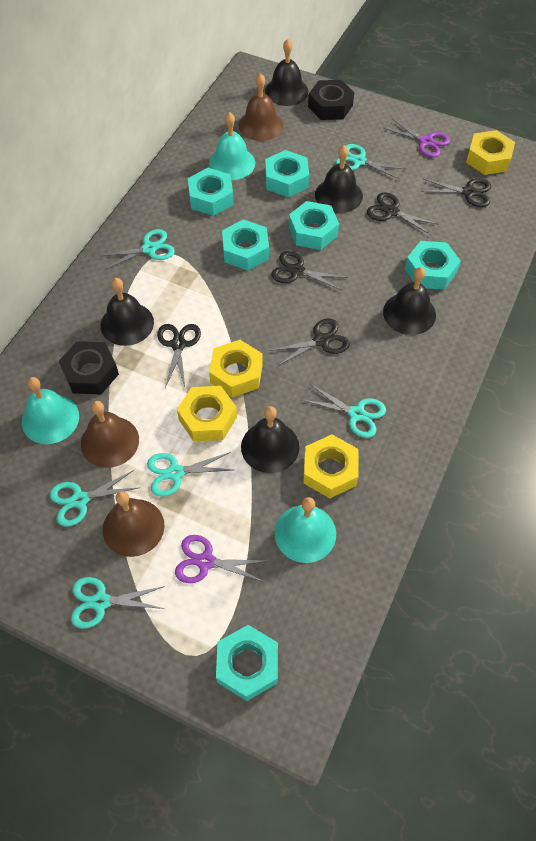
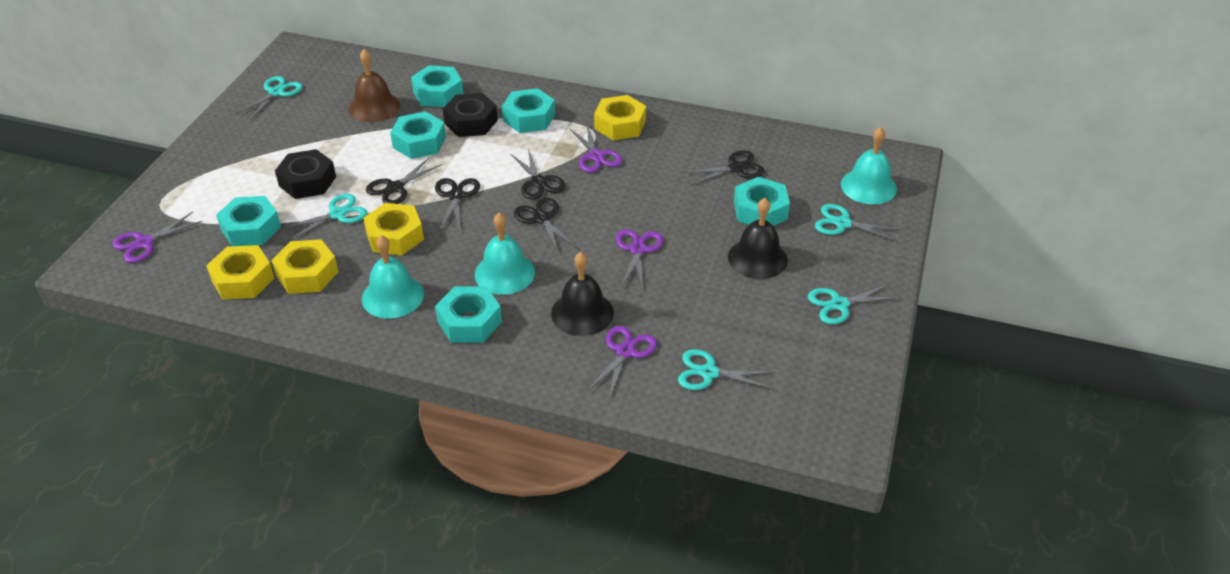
black bell: [101,278,154,346] [241,406,299,473] [265,39,309,106] [315,145,363,213] [383,267,436,335] = 5 -> [551,252,614,336] [728,198,788,279] = 2
brown bell: [81,401,139,468] [103,491,164,557] [239,73,283,141] = 3 -> [349,49,400,122] = 1
purple scissors: [175,535,267,583] [383,118,450,157] = 2 -> [112,212,203,263] [569,124,622,173] [587,326,657,399] [616,229,663,289] = 4
turquoise scissors: [50,470,140,527] [71,577,165,629] [100,229,175,270] [147,452,233,497] [302,384,386,438] [336,144,405,179] = 6 -> [235,76,303,120] [280,194,367,241] [678,349,776,390] [808,284,901,324] [815,204,902,242] = 5

